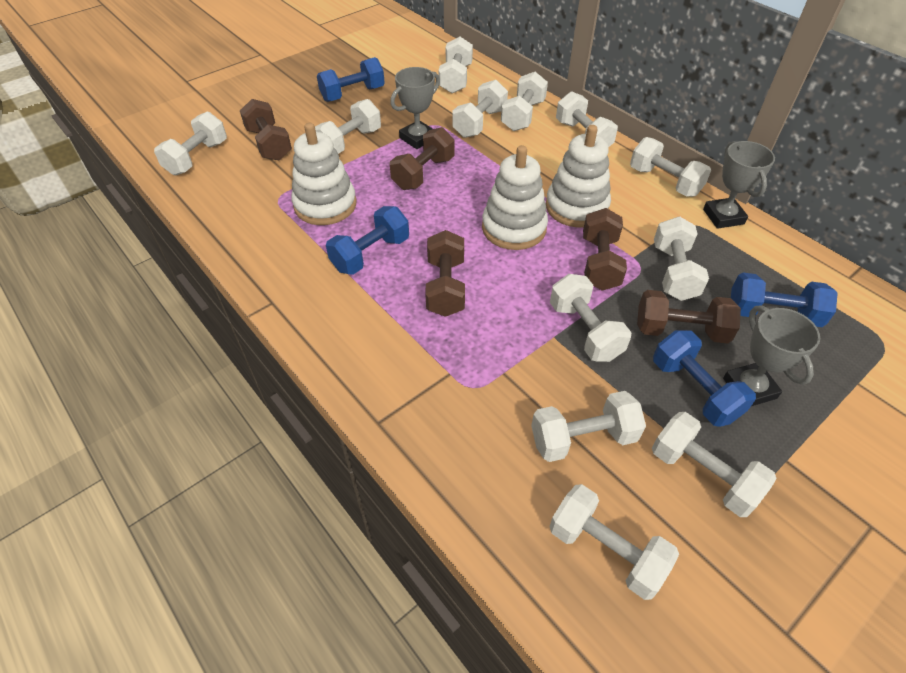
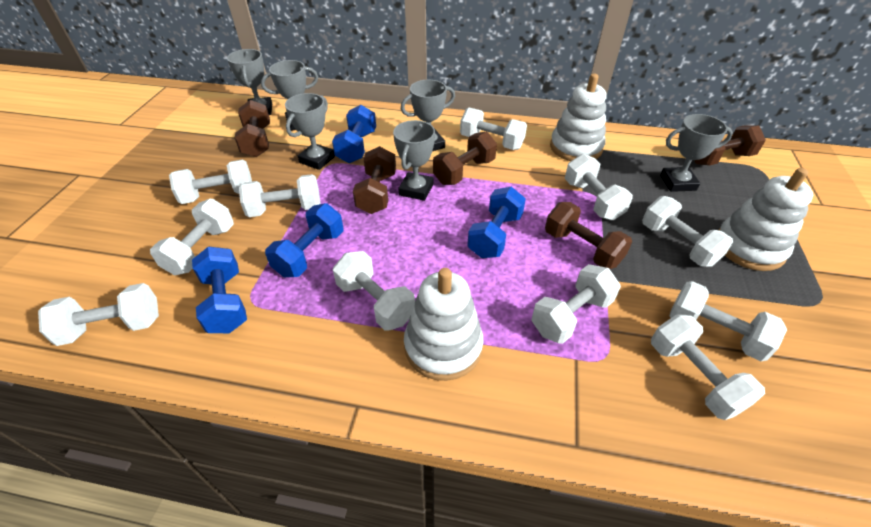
grey trophy: [390,67,440,149] [703,141,775,229] [723,305,820,406] = 3 -> [227,49,272,115] [261,60,318,131] [285,93,335,170] [393,120,435,201] [401,80,455,151] [660,114,733,192] = 6
white dumbbell: [154,112,227,175] [315,99,381,154] [439,37,473,93] [452,80,508,138] [501,72,548,131] [531,391,646,462] [549,484,679,600] [550,274,632,362] [556,91,618,147] [630,137,711,197] [652,412,777,517] [654,217,709,301] = 12 -> [38,283,159,346] [150,199,234,275] [169,160,252,204] [239,174,320,217] [333,251,415,331] [460,107,527,150] [531,264,621,344] [565,154,633,220] [642,196,733,267] [651,315,765,420] [669,281,787,361] = 11

